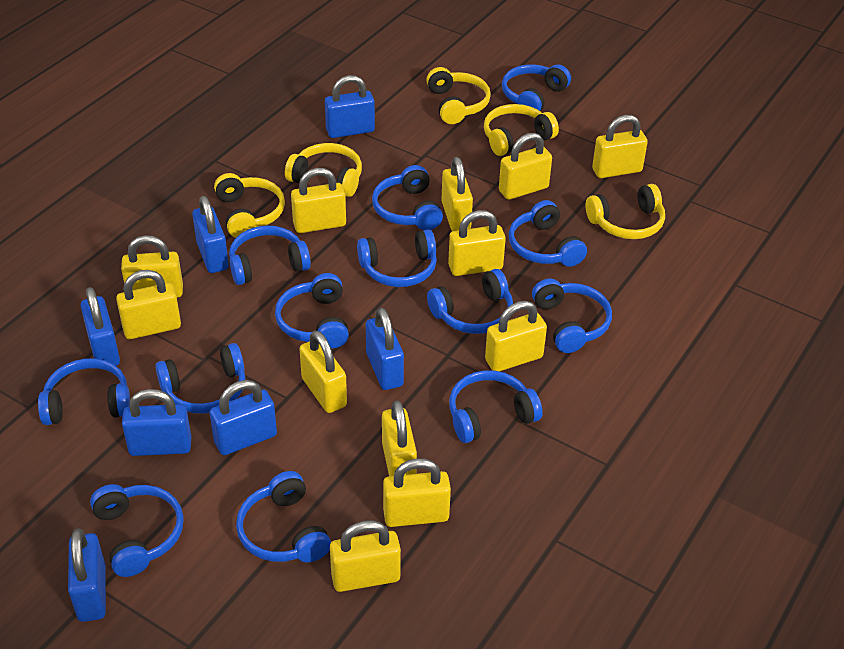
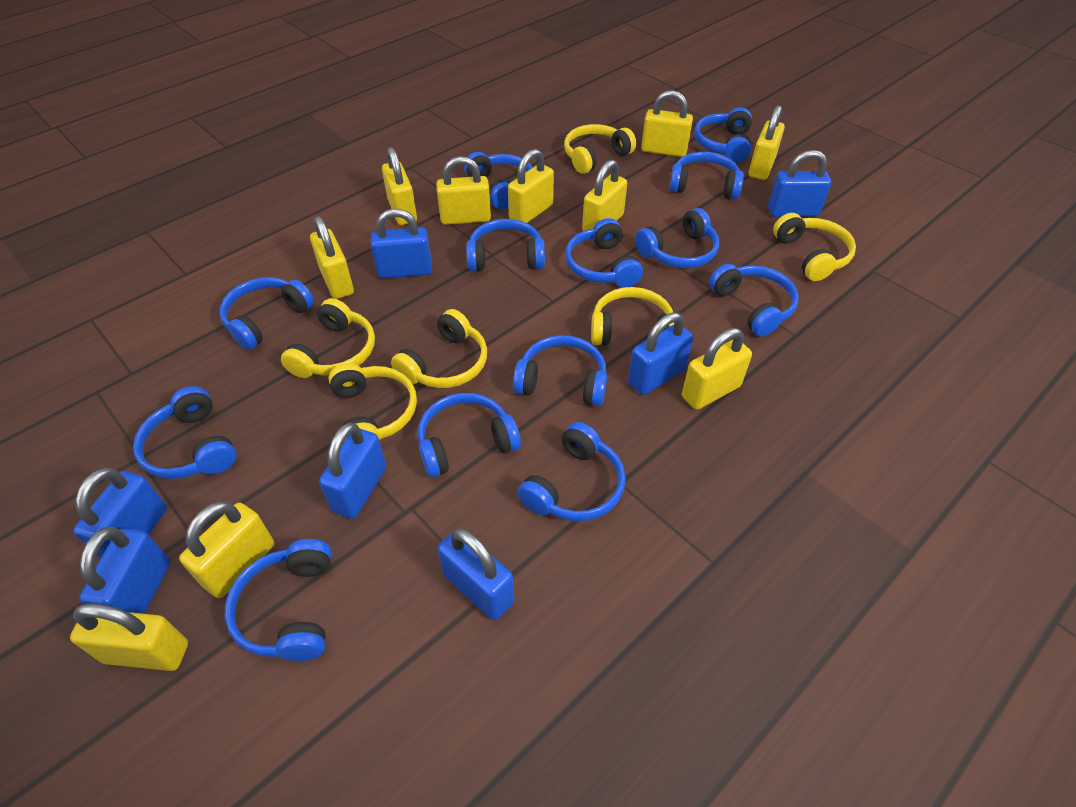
yellow headphones: [214,173,285,238] [285,143,362,197] [426,67,491,124] [484,104,559,156] [586,184,665,239] = 5 -> [281,298,375,378] [329,363,417,440] [391,309,487,388] [564,124,636,174] [591,287,674,345] [773,213,856,281] = 6
yellow padlock: [116,270,181,339] [121,235,183,298] [291,168,346,233] [300,330,347,413] [330,520,401,592] [382,400,417,476] [383,458,451,527] [441,157,473,231] [448,210,506,276] [485,301,547,371] [499,133,552,200] [592,115,648,178] = 12 -> [70,603,188,671] [179,501,274,598] [310,216,354,299] [382,147,417,225] [436,156,491,225] [508,149,554,223] [582,160,627,231] [641,90,693,157] [682,328,752,410] [749,105,785,180] = 10

